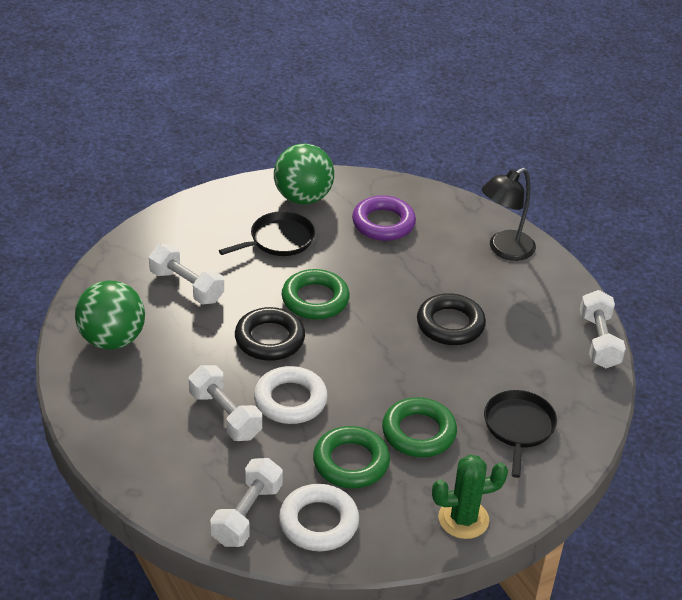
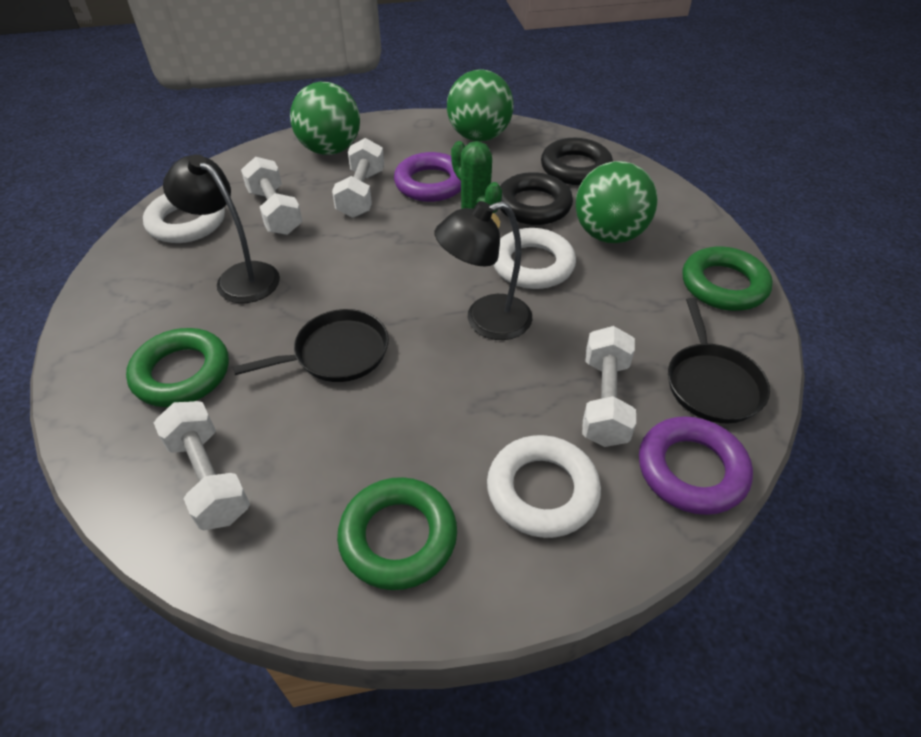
black lamp: [482,168,536,261] = 1 -> [163,154,280,303] [435,201,532,340] = 2
green ball: [75,280,145,350] [274,143,334,205] = 2 -> [290,82,360,155] [447,69,514,142] [576,161,658,243] = 3
purple ring: [352,195,416,241] = 1 -> [394,152,461,202] [639,416,753,515] = 2
white ring: [254,366,328,424] [279,484,359,551] = 2 -> [143,194,225,243] [487,435,601,538] [493,228,576,289] = 3

